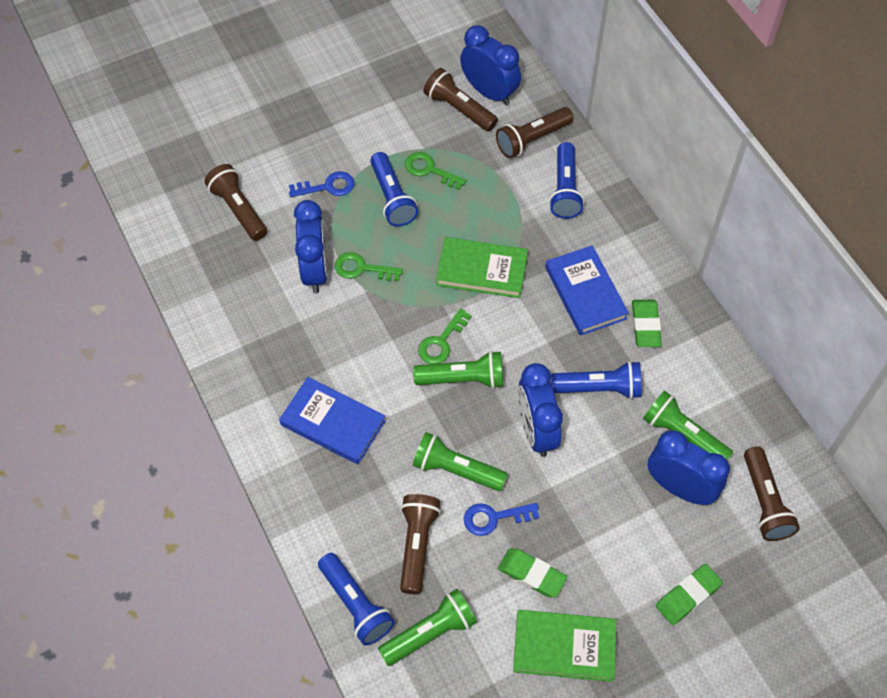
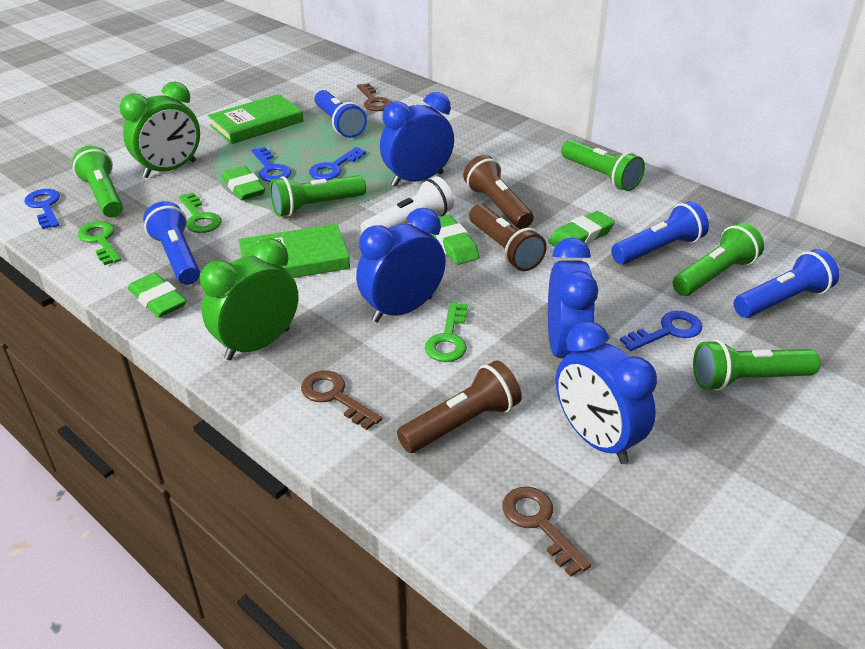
blue book: [279,377,386,464] [545,245,629,336] = 2 -> none = 0
blue key: [289,171,354,197] [464,503,539,536] = 2 -> [24,189,60,229] [252,147,291,182] [309,147,366,180] [620,311,702,351] = 4
brown flashlight: [204,164,267,241] [400,494,441,594] [424,68,498,132] [496,107,573,158] [744,446,800,541] = 5 -> [397,360,522,453] [463,155,534,229] [469,204,547,271] = 3
brown key: none = 0 -> [301,371,382,430] [357,83,392,111] [502,487,591,577] = 3
green clock: none = 0 -> [120,82,200,178] [200,238,298,360] = 2
green eraser: [498,548,567,598] [632,300,662,347] [656,564,723,625] = 3 -> [128,273,187,317] [222,166,265,200] [431,215,480,265] [548,211,615,247] = 4
green flashlight: [378,589,477,666] [413,351,503,389] [413,432,508,491] [643,391,733,460] = 4 -> [72,146,123,218] [270,175,366,217] [561,140,645,191] [673,222,764,296] [693,339,820,391] = 5
white flashlight: none = 0 -> [361,176,454,233] = 1

